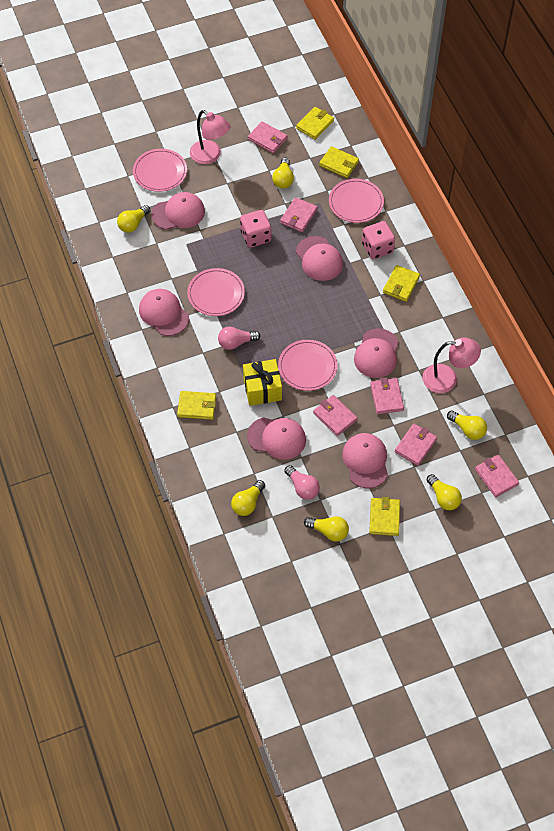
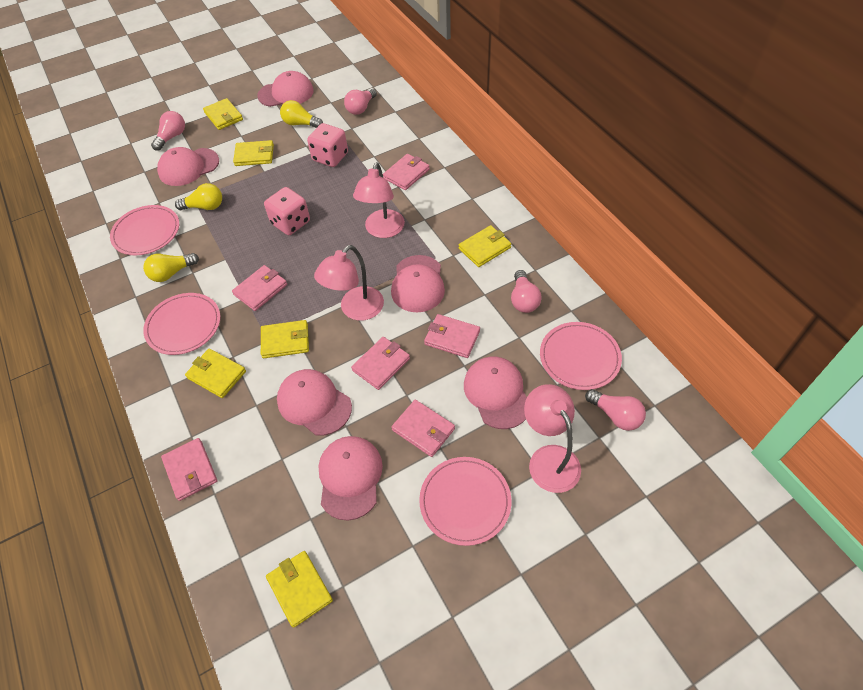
pink lamp: [190,110,230,164] [423,338,481,393] = 2 -> [314,245,384,321] [353,162,405,238] [524,384,581,493] = 3
pink light bulb: [218,327,260,350] [284,465,320,500] = 2 -> [151,111,185,151] [344,88,377,115] [511,270,542,313] [585,389,646,431] = 4
yellow gift: [243,359,282,406] = 1 -> none = 0
yellow light bulb: [117,205,151,233] [231,480,265,516] [272,157,294,189] [304,516,349,542] [427,474,462,510] [447,410,487,440] = 6 -> [143,253,199,282] [175,183,222,210] [280,100,323,128] = 3
yellow wallet: [177,391,216,420] [296,107,334,140] [319,146,359,178] [369,497,400,536] [383,265,420,302] = 5 -> [185,348,246,398] [203,98,243,130] [233,140,274,166] [261,320,309,358] [266,551,333,628] [459,225,511,267] = 6

